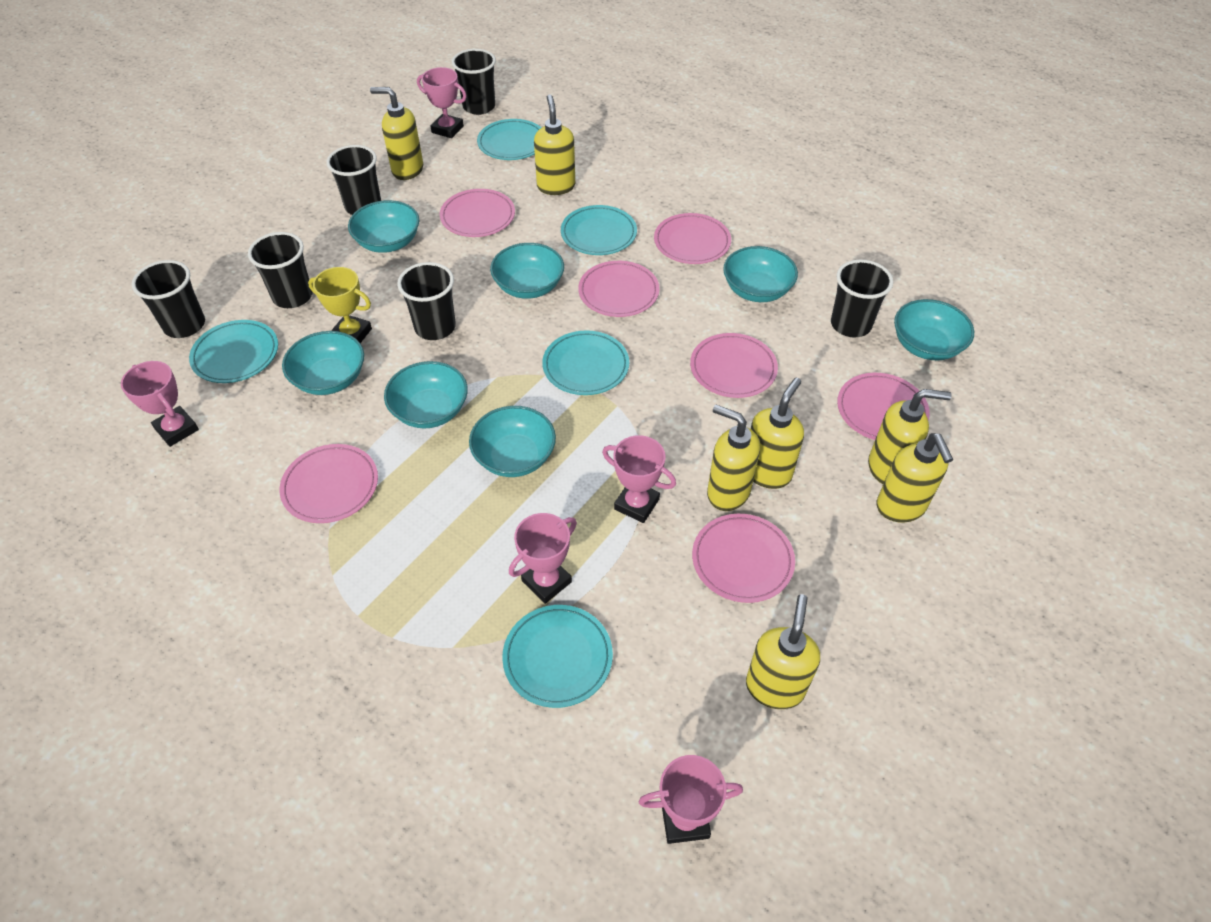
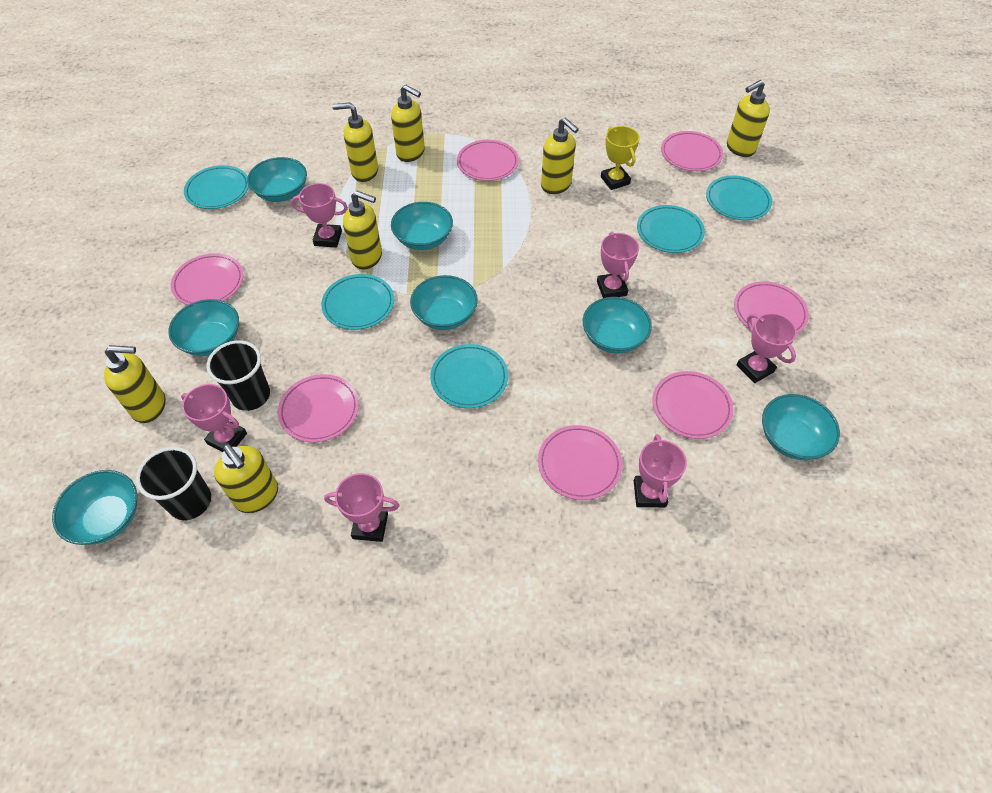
black cup: [132,260,205,338] [248,232,312,308] [327,145,381,215] [397,262,456,340] [452,49,496,115] [831,260,893,338] = 6 -> [136,447,211,520] [206,340,270,411] = 2
pink trophy: [121,361,199,447] [417,67,467,138] [509,513,577,604] [602,435,676,523] [638,755,743,844] = 5 -> [181,384,247,452] [291,183,348,248] [324,473,399,542] [597,232,639,298] [634,434,687,507] [737,313,797,383] = 6

